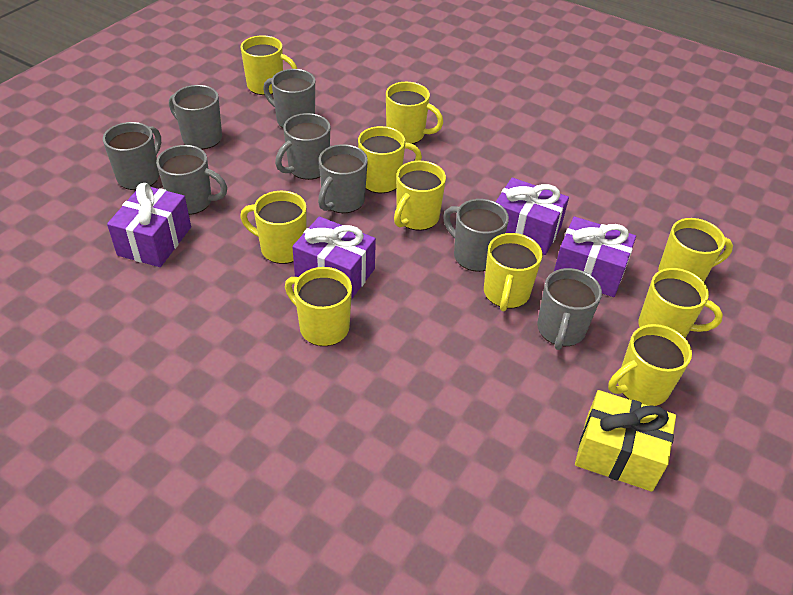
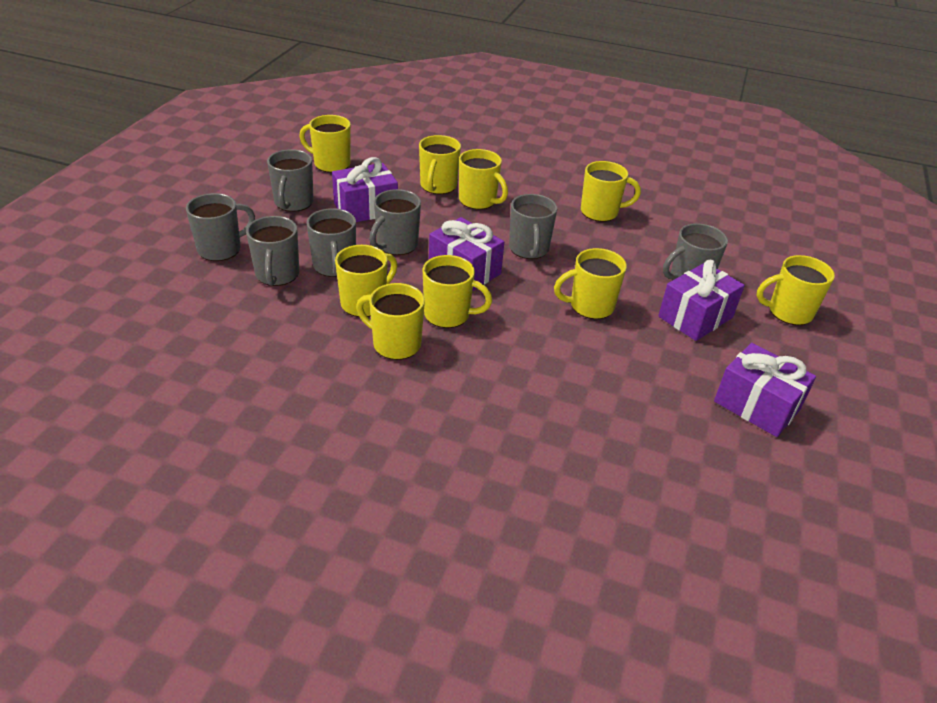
grey mug: [103,122,161,190] [156,145,227,215] [169,85,222,149] [263,69,315,128] [275,113,330,180] [318,144,368,213] [443,199,509,272] [537,268,602,350] = 8 -> [186,193,255,261] [246,216,299,286] [267,149,314,212] [306,208,356,277] [369,189,421,255] [509,194,557,259] [663,223,728,280] = 7
yellow gift: [575,390,676,492] = 1 -> none = 0
yellow mug: [240,191,307,264] [241,35,297,95] [285,267,352,346] [358,126,422,193] [386,82,444,144] [394,161,446,230] [484,233,542,311] [608,324,692,406] [638,268,723,338] [658,218,733,282] = 10 -> [299,115,351,173] [335,245,398,317] [356,283,425,360] [419,135,461,194] [423,255,492,328] [459,149,508,210] [554,248,627,319] [581,161,641,222] [756,255,835,325] = 9

